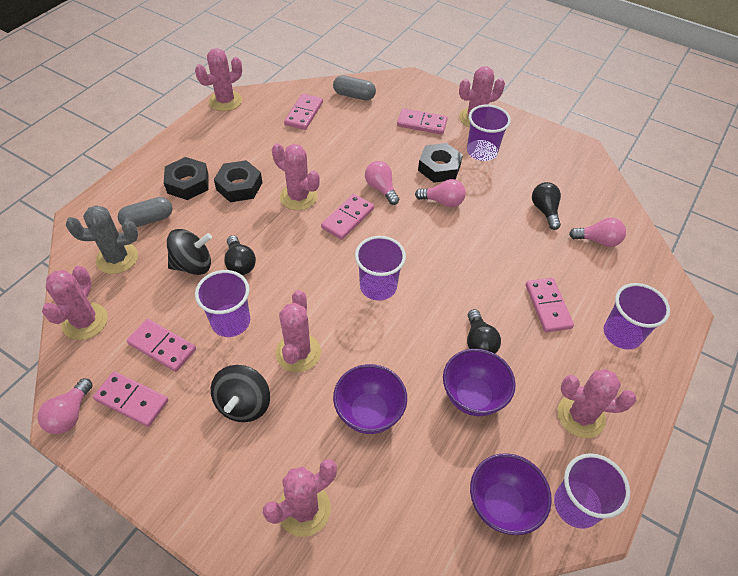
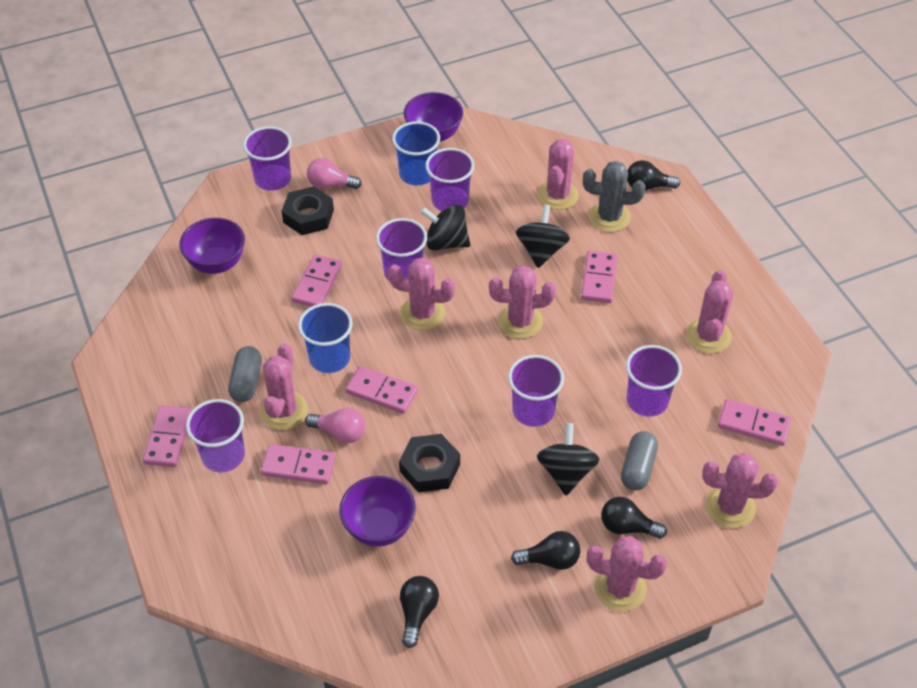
black light bulb: [224,235,256,275] [467,309,501,354] [532,182,561,230] = 3 -> [400,576,439,648] [511,531,580,570] [601,497,667,539] [627,160,680,191] = 4
black nut: [164,157,209,200] [214,160,262,202] [418,143,463,183] = 3 -> [282,186,334,235] [399,434,460,492] = 2
black spinning top: [167,229,212,275] [211,365,270,422] = 2 -> [420,205,470,251] [516,205,570,268] [537,423,600,496] = 3
blue cup: none = 0 -> [298,303,353,373] [392,121,440,185] = 2
pink light bulb: [37,378,93,434] [365,161,399,205] [415,179,466,207] [569,218,626,247] = 4 -> [305,408,365,443] [307,158,362,189] = 2
purple cup: [195,270,250,337] [355,236,406,301] [467,105,511,161] [554,453,630,529] [604,283,670,350] = 5 -> [186,399,245,472] [243,126,292,191] [376,218,427,281] [425,148,475,211] [508,355,564,427] [626,345,682,417] = 6

